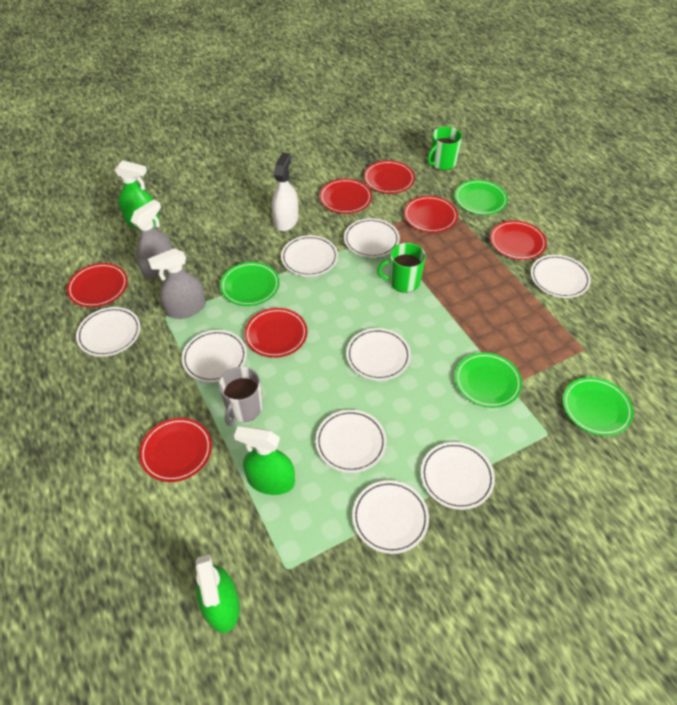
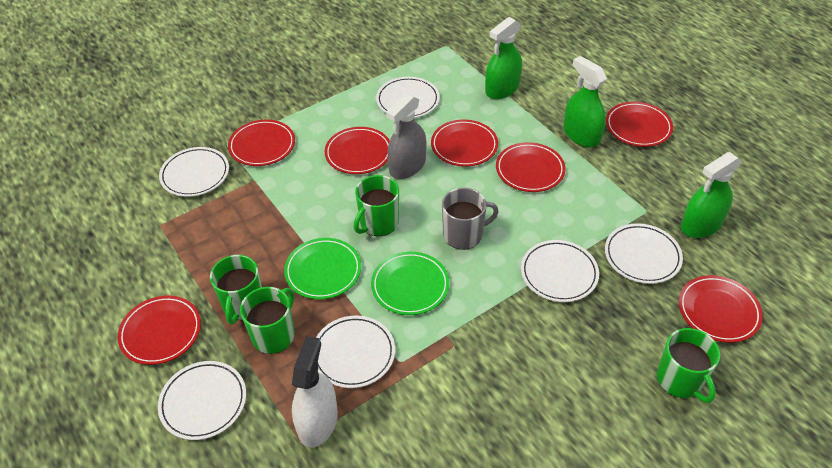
green mug: [377,243,426,293] [427,127,462,171] = 2 -> [210,255,262,324] [240,287,295,354] [354,175,399,236] [657,328,720,403] = 4
green plate: [220,262,280,306] [455,180,508,215] [455,353,522,408] [563,377,633,436] = 4 -> [284,238,361,299] [371,252,449,315] = 2
grey spray bottle: [131,199,173,279] [148,248,206,319] = 2 -> [386,93,426,179] = 1
white plate: [76,307,141,357] [182,330,247,382] [281,235,338,276] [315,410,387,473] [344,218,400,258] [346,328,411,380] [352,480,429,554] [421,442,495,510] [531,255,591,298] = 9 -> [158,361,246,440] [159,147,229,197] [316,315,395,388] [376,77,440,118] [521,240,599,302] [605,223,683,284] = 6

